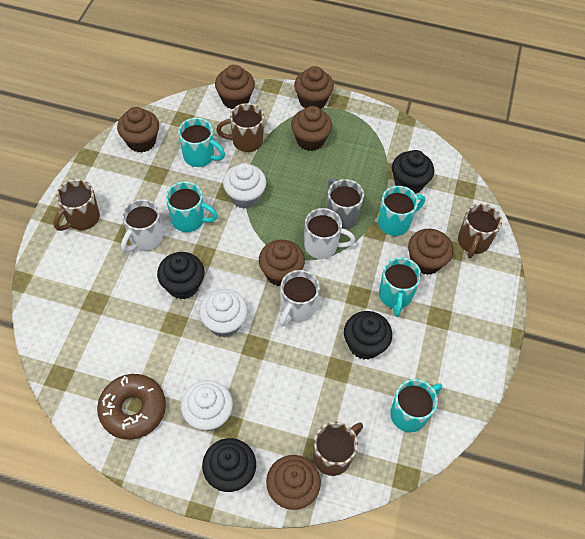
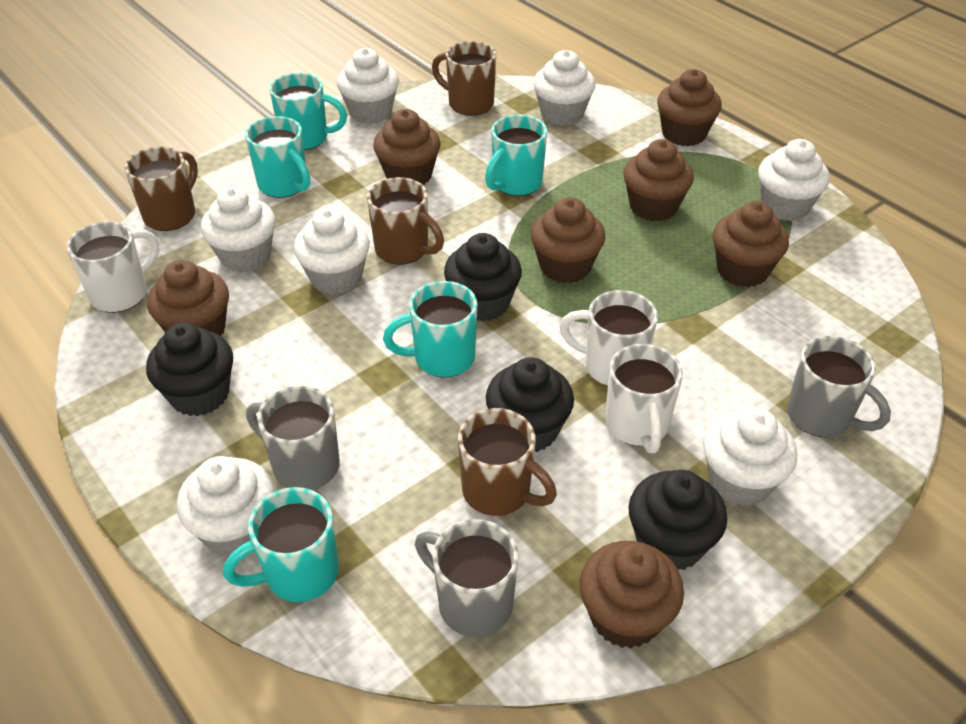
brown donut: [97,374,166,440] = 1 -> none = 0
grey mug: [327,178,364,229] = 1 -> [246,386,340,490] [415,519,519,637] [787,336,891,437] = 3
white cupcake: [181,380,233,431] [199,289,248,337] [223,163,266,209] = 3 -> [177,456,275,557] [201,187,276,272] [294,208,370,294] [337,48,399,124] [533,50,595,126] [703,408,797,506] [758,139,830,221] = 7

